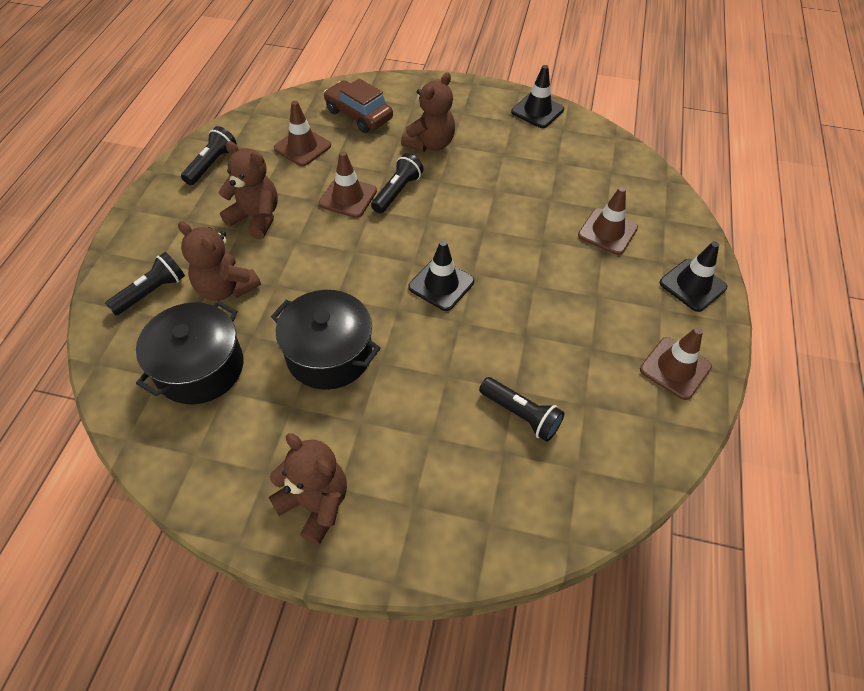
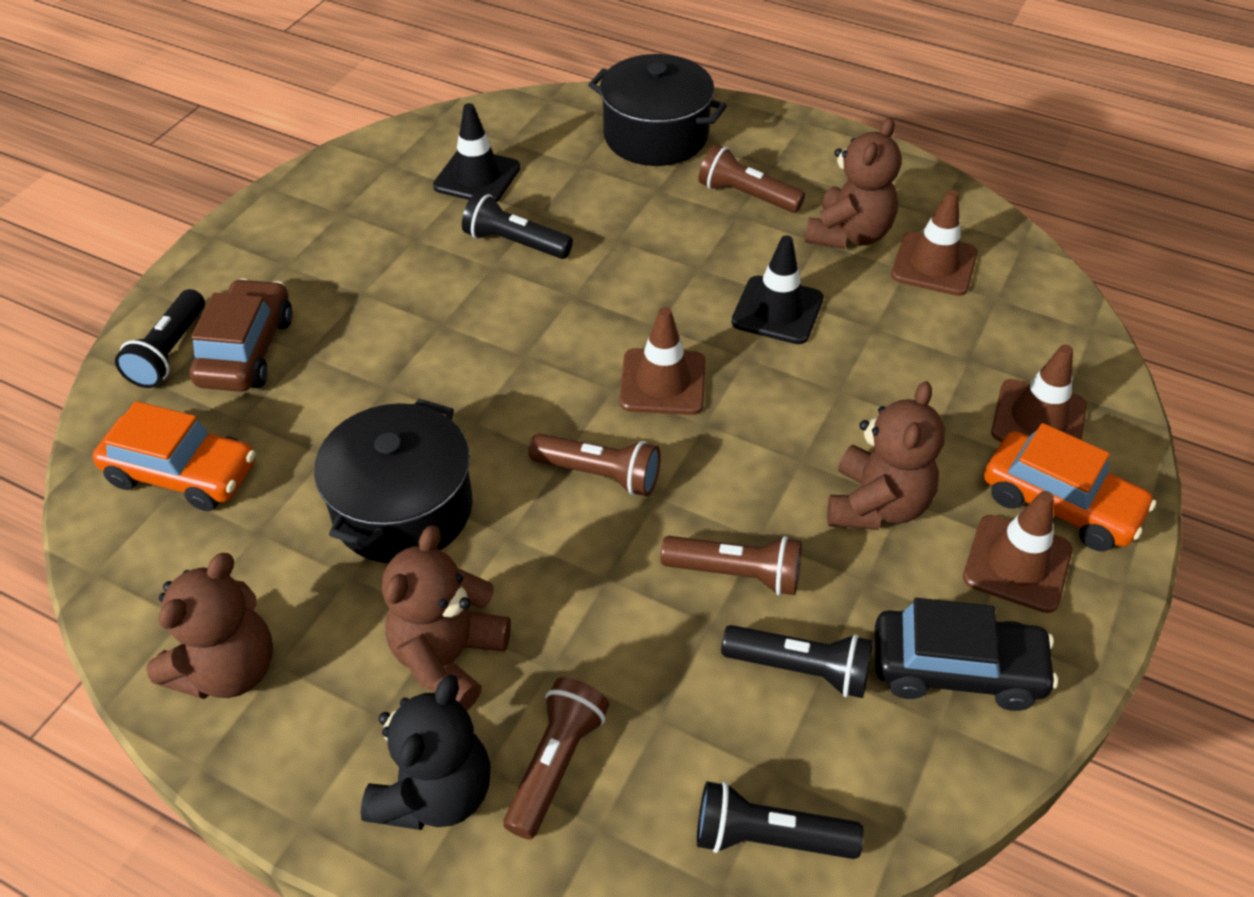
black car: none = 0 -> [875,598,1058,711] = 1
black teddy bear: none = 0 -> [361,674,491,830] = 1
black traffic cone: [408,240,474,311] [511,65,564,128] [660,241,727,312] = 3 -> [433,103,520,202] [731,235,824,344] = 2
brown flashlight: none = 0 -> [503,677,609,839] [529,433,661,496] [660,536,802,595] [699,144,805,213] = 4
orange car: none = 0 -> [93,401,256,511] [984,423,1156,551] = 2

